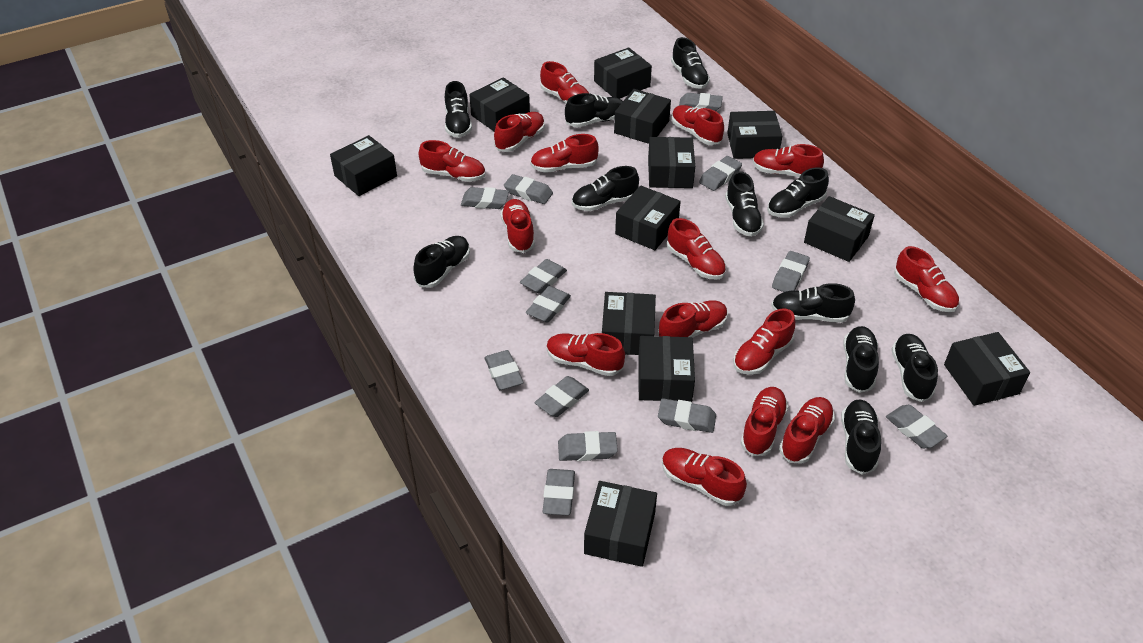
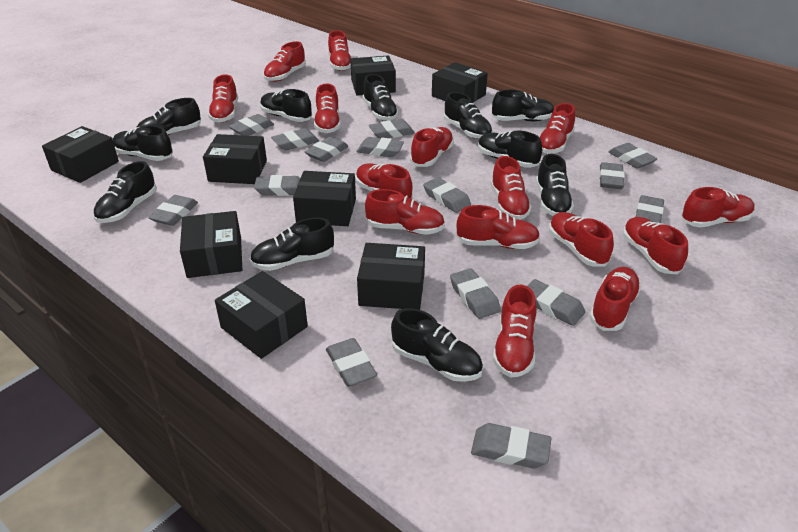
black box: [330,135,397,196] [469,77,530,132] [584,481,657,567] [594,47,652,99] [602,292,656,355] [614,89,671,144] [615,186,681,250] [638,336,695,402] [648,137,695,188] [727,111,782,159] [804,196,875,262] [944,332,1030,406] = 12 -> [42,126,119,183] [180,211,242,278] [203,134,267,184] [215,271,308,359] [293,171,356,226] [350,56,396,96] [357,243,425,310] [432,62,488,103] = 8
grey eraser: [461,187,509,209] [484,350,524,390] [504,174,553,204] [520,259,567,294] [526,286,571,323] [535,376,589,417] [543,469,575,516] [558,431,618,461] [658,398,716,433] [679,93,723,111] [699,156,742,191] [772,251,810,292] [886,405,947,448] = 13 -> [149,195,198,226] [229,114,274,136] [254,175,300,196] [271,128,319,150] [305,137,348,162] [326,338,377,387] [357,137,404,157] [369,119,415,138] [423,177,471,213] [450,268,501,319] [471,423,552,469] [527,279,586,326] [599,162,625,189] [609,143,657,169] [636,195,664,223] = 15

